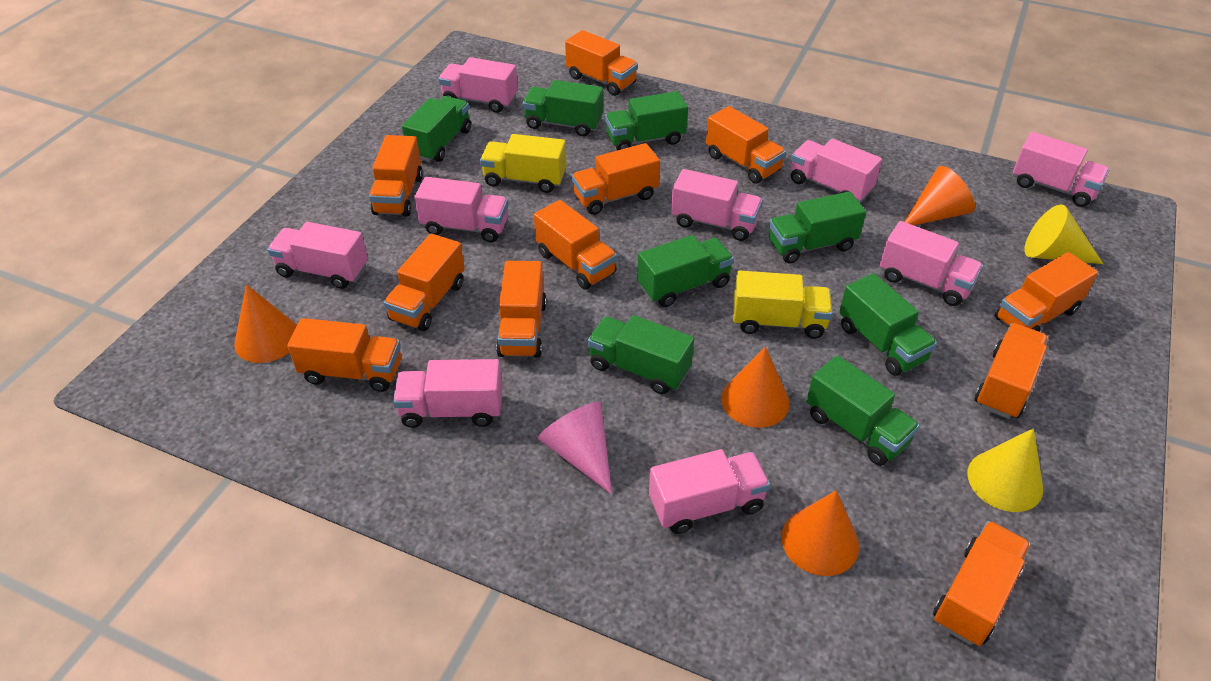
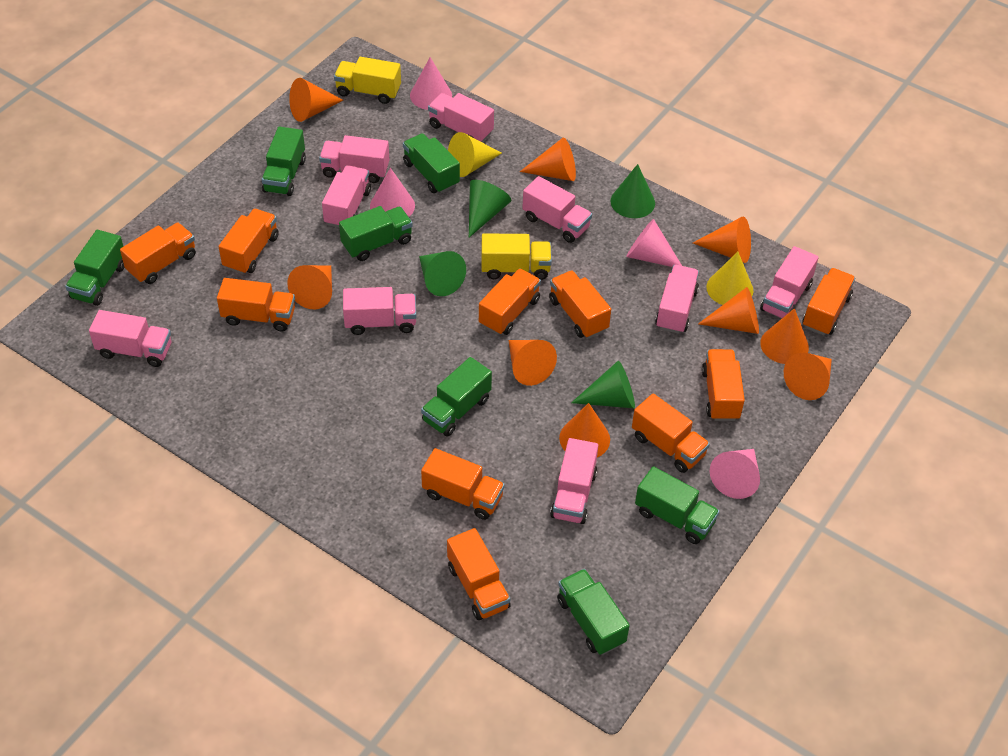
green cone: none = 0 -> [419,251,466,296] [469,180,511,237] [571,361,635,408] [611,164,655,218] = 4
green truck: [402,96,471,162] [523,80,603,137] [588,315,694,394] [605,91,688,150] [637,235,734,307] [769,192,866,263] [806,355,920,466] [839,273,937,376] = 8 -> [65,230,125,306] [262,126,306,196] [339,206,413,261] [403,133,460,193] [421,357,492,437] [557,569,630,655] [635,466,720,544] = 7
orange cone: [234,285,297,363] [721,347,790,428] [782,490,859,576] [904,166,975,225] = 4 -> [287,265,332,309] [289,78,343,122] [509,340,557,386] [520,137,576,181] [559,403,610,457] [693,217,751,263] [698,287,759,334] [760,308,809,364] [784,353,832,400] = 9
orange truck: [287,318,401,392] [369,135,423,217] [384,234,465,331] [496,261,547,358] [534,200,617,290] [565,30,638,96] [572,143,660,215] [706,106,786,184] [933,521,1031,646] [974,323,1048,419] [995,252,1098,332] = 11 -> [120,222,196,284] [217,278,295,331] [219,209,279,274] [421,448,505,520] [447,528,511,620] [479,269,541,335] [549,270,611,338] [632,394,710,473] [702,349,745,421] [802,268,855,335] = 10
pink cone: [538,402,612,495] = 1 -> [370,168,415,217] [410,57,452,110] [626,219,682,267] [710,449,760,499] = 4

